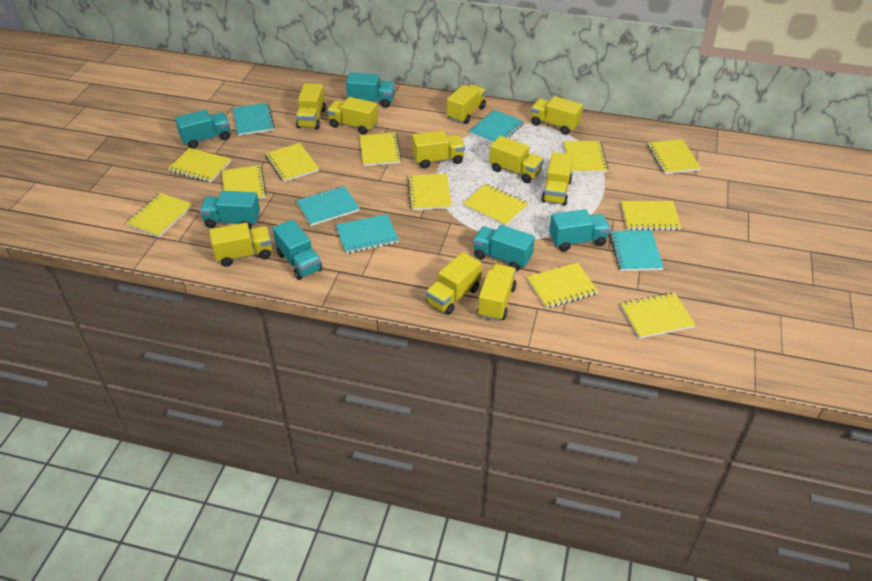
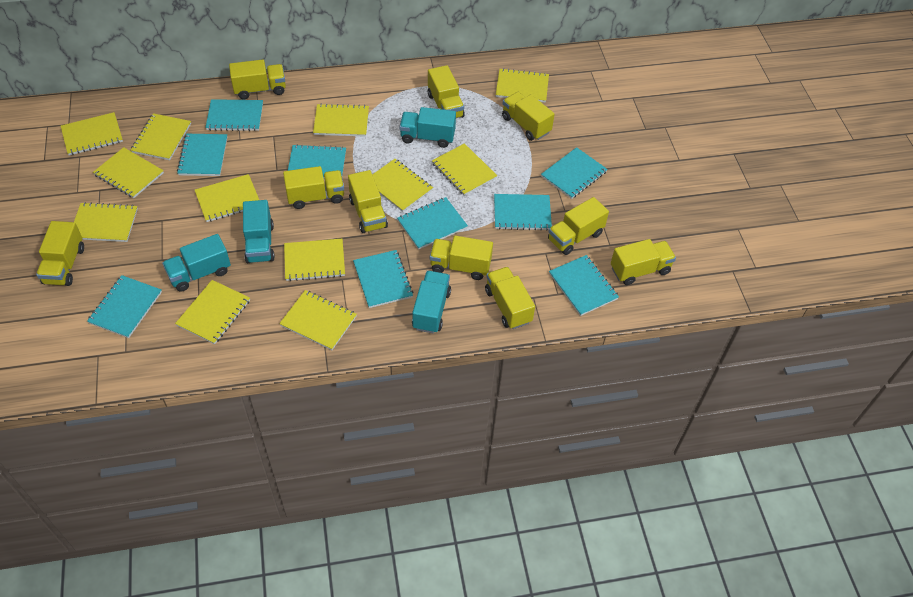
turquoise notebook: [233,103,275,136] [296,186,360,226] [336,214,399,254] [469,110,524,143] [610,230,664,271] = 5 -> [87,275,162,338] [177,134,227,176] [205,99,263,131] [288,144,346,178] [353,250,413,308] [397,197,468,250] [494,194,552,230] [541,147,608,199] [549,255,619,316] = 9
turquoise truck: [175,110,230,149] [200,191,260,229] [273,219,322,280] [346,72,395,108] [473,225,535,271] [549,209,610,251] = 6 -> [162,234,231,292] [243,200,275,263] [400,107,456,148] [412,271,451,333] = 4

